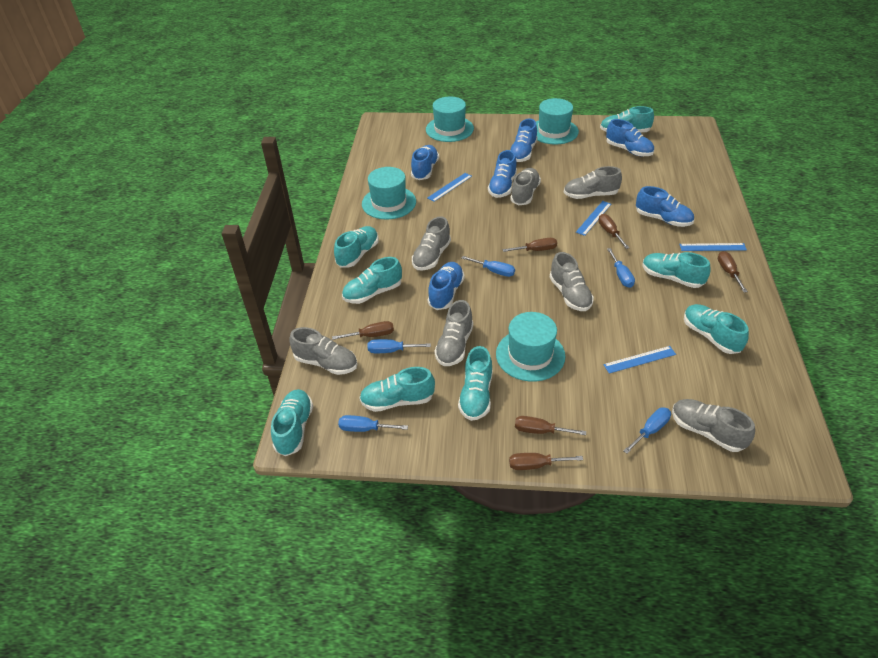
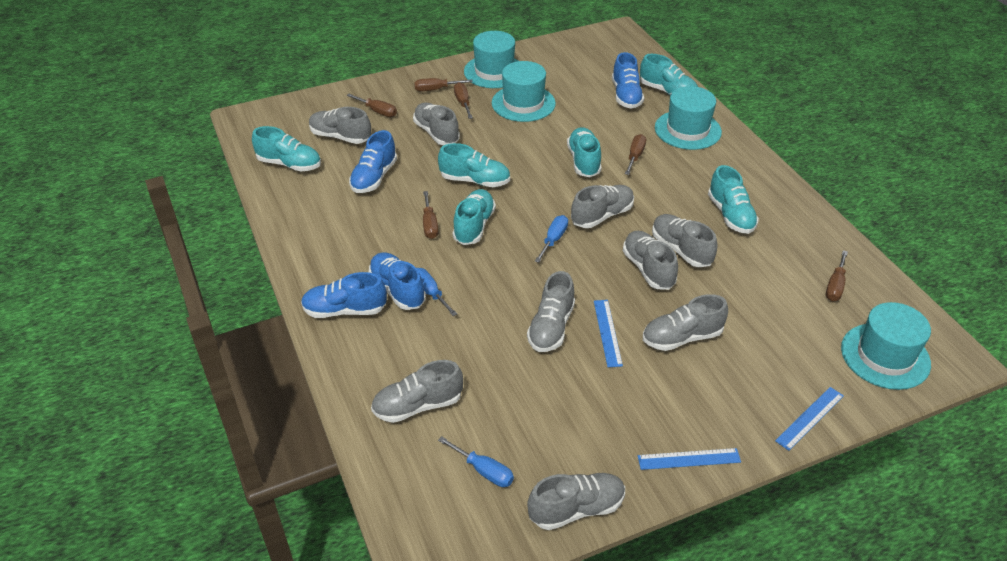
blue ruler: [427,173,472,202] [576,201,611,236] [603,346,676,374] [679,243,747,251] = 4 -> [594,300,623,367] [638,448,741,470] [775,387,844,451] = 3
blue screwdriver: [338,415,408,432] [368,339,431,353] [462,256,515,277] [607,248,635,288] [623,407,671,454] = 5 -> [417,268,457,316] [438,436,514,487] [535,215,568,263] = 3
blue shoe: [411,145,439,180] [428,262,465,310] [488,150,517,198] [510,118,537,162] [606,119,654,156] [636,186,694,227] = 6 -> [301,272,387,318] [349,130,397,193] [369,252,426,310] [612,52,644,109] = 4
grey shoe: [289,327,357,375] [412,216,451,270] [434,300,473,366] [510,168,541,205] [549,252,594,311] [564,166,622,199] [672,399,755,452] = 7 -> [309,107,371,144] [371,360,463,423] [413,103,460,145] [527,271,575,352] [527,473,625,530] [571,185,634,228] [623,231,678,290] [643,294,728,351] [652,214,717,267] = 9
turquoise shoe: [271,389,313,456] [334,226,379,267] [342,257,402,304] [359,367,435,412] [458,346,493,421] [600,106,654,132] [642,252,711,288] [684,304,749,354] = 8 -> [252,126,321,171] [438,143,510,187] [453,189,496,245] [567,127,602,177] [640,54,698,95] [708,165,759,234] = 6

